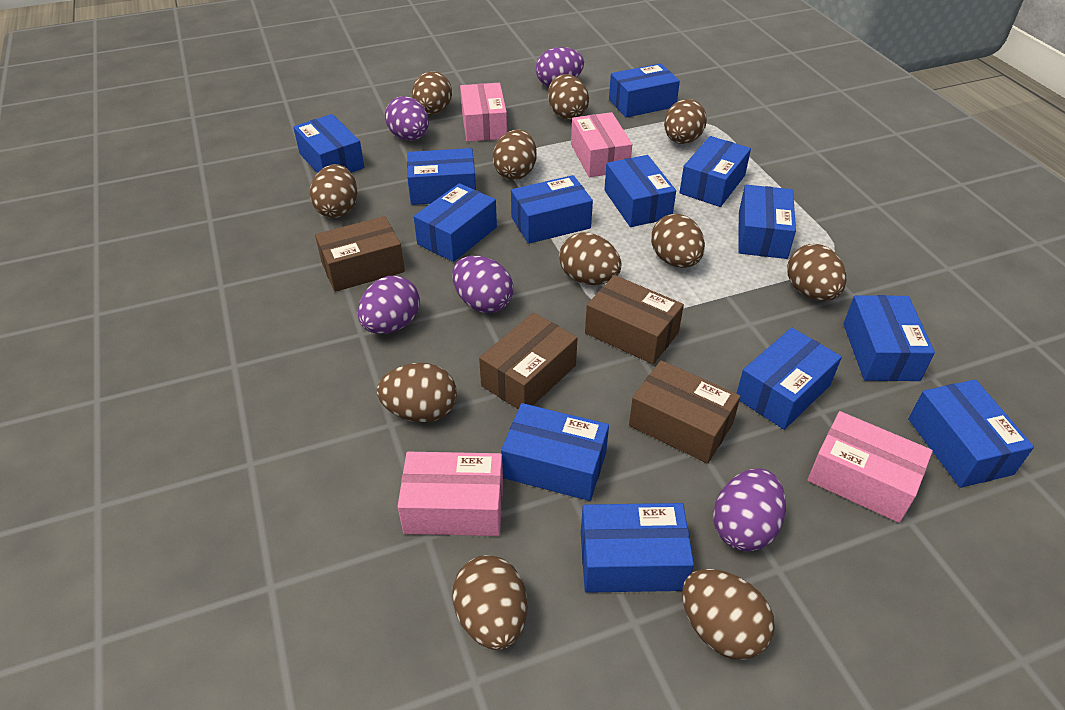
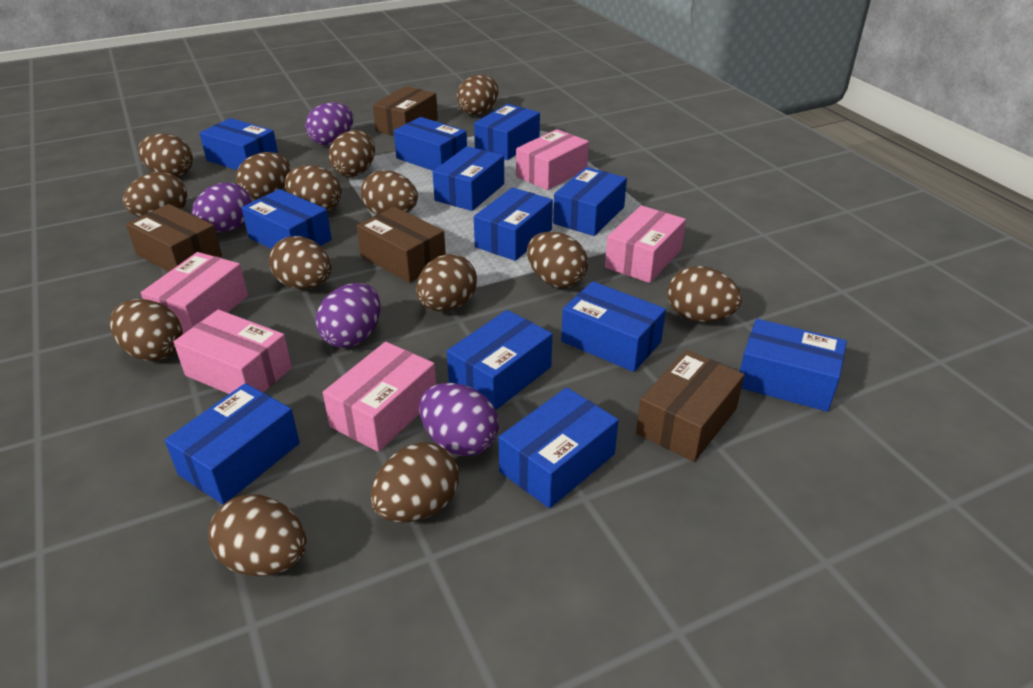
blue box: [293,114,365,173] [407,148,476,205] [414,183,497,262] [501,403,609,501] [511,175,593,244] [581,503,694,593] [604,155,676,227] [609,63,680,118] [679,136,751,207] [736,328,842,430] [738,185,796,259] [843,295,935,381] [908,379,1034,488] = 13 -> [165,383,300,505] [199,118,278,170] [242,189,332,249] [394,117,467,171] [433,146,504,211] [447,310,552,410] [474,104,540,160] [474,187,553,261] [498,387,619,508] [553,167,627,236] [561,281,666,372] [740,319,847,412] = 12
brown egg: [310,164,357,218] [377,363,457,422] [412,71,452,115] [452,555,527,650] [493,130,537,180] [548,74,589,120] [559,232,621,285] [651,214,705,268] [664,99,707,144] [682,569,775,660] [787,244,846,301] = 11 -> [110,299,183,361] [123,172,187,217] [138,133,193,177] [208,495,307,577] [236,152,290,200] [269,236,331,290] [285,165,342,212] [329,130,375,177] [361,170,418,214] [370,442,459,522] [416,254,477,312] [457,75,499,115] [527,232,588,288] [667,266,742,322] = 14
pink box: [397,452,503,536] [460,83,507,142] [571,112,632,177] [807,411,933,523] = 4 -> [141,252,248,335] [174,310,292,394] [323,342,436,452] [516,129,589,190] [605,206,686,283] = 5
purple egg: [358,276,420,334] [385,96,429,140] [452,256,513,313] [536,47,584,87] [713,468,786,552] = 5 -> [192,183,252,232] [305,102,353,145] [316,283,380,348] [419,383,499,456] = 4

